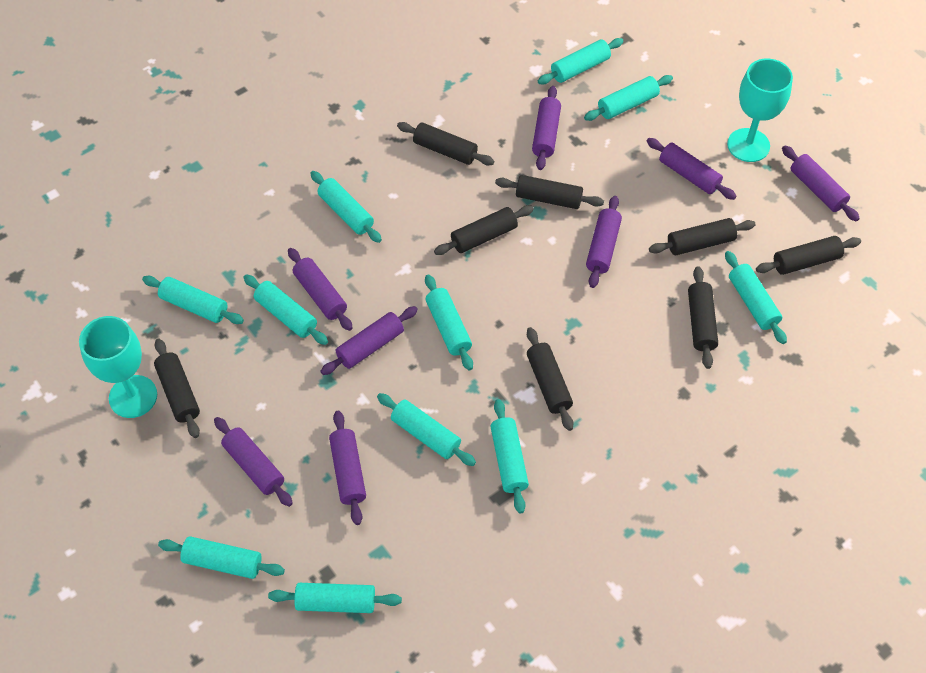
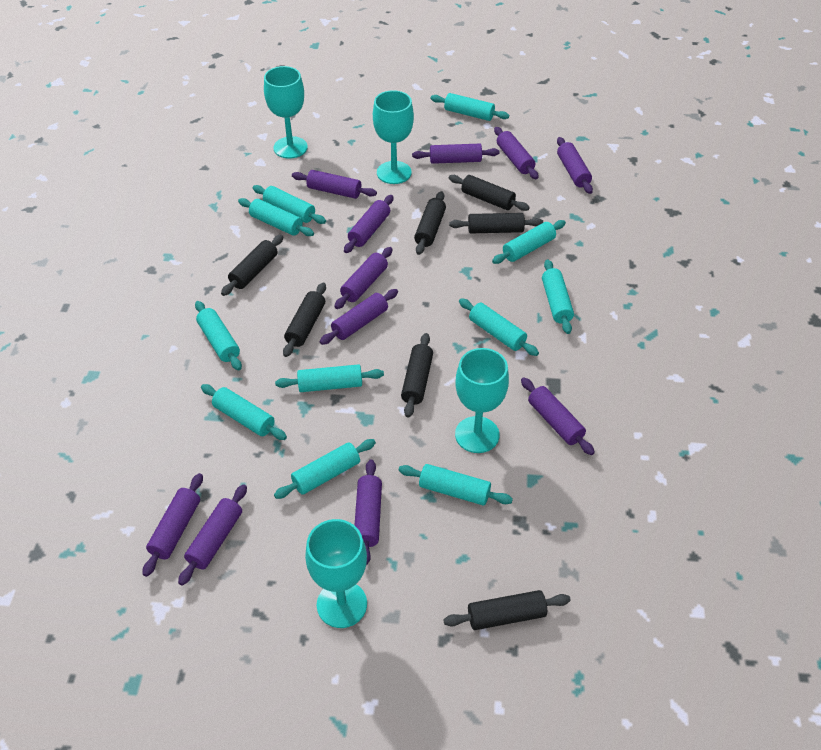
black rolling pin: [154,339,200,438] [397,122,494,165] [434,205,534,255] [495,175,604,209] [527,327,573,431] [649,218,755,255] [688,266,718,369] [756,236,861,275] = 8 -> [221,234,284,296] [283,283,326,357] [401,333,433,418] [414,191,446,255] [444,590,571,630] [449,175,530,211] [449,213,543,233] = 7
purple rolling pin: [214,417,293,507] [288,248,353,331] [320,306,418,375] [329,411,366,525] [532,86,561,170] [586,196,622,288] [647,138,736,200] [782,145,860,221] = 8 -> [142,473,203,577] [178,484,247,586] [292,170,377,199] [320,289,398,345] [334,247,393,309] [344,195,394,253] [355,460,382,565] [412,144,500,164] [494,127,538,179] [521,377,595,455] [557,137,593,194] = 11
turquoise goblet: [79,316,157,418] [727,59,793,162] = 2 -> [264,66,308,159] [305,519,367,628] [373,90,414,184] [455,348,509,453] = 4

